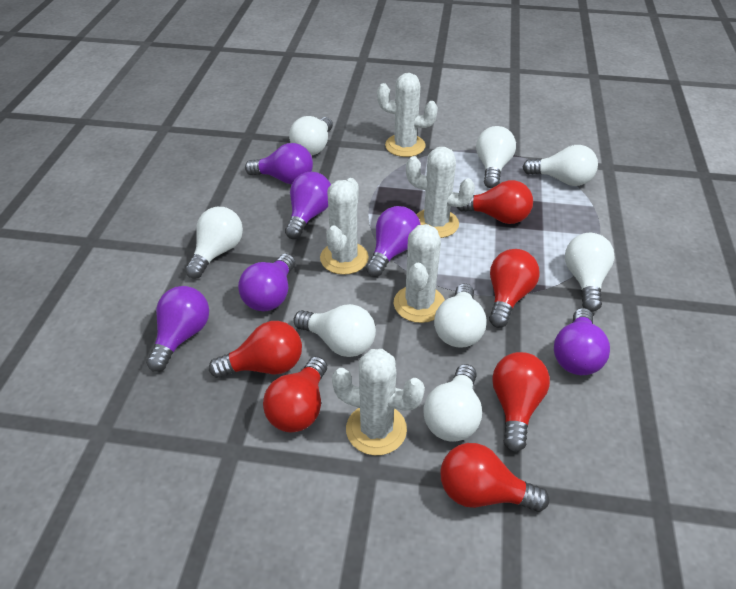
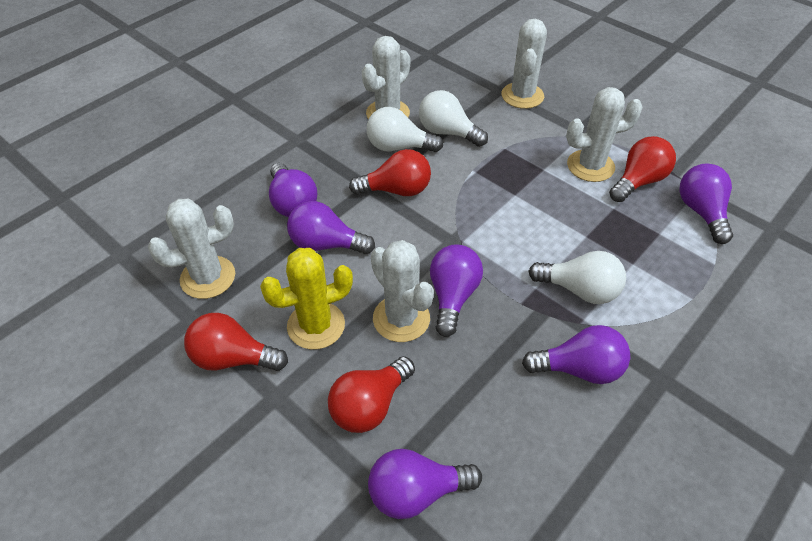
red light bulb: [209,321,302,378] [263,356,327,432] [440,443,549,512] [457,180,533,224] [489,249,540,328] [492,352,550,452] = 6 -> [184,313,288,371] [328,356,415,433] [349,149,431,196] [609,136,676,202] = 4
white light bulb: [185,207,243,279] [289,116,333,155] [294,304,376,357] [424,364,482,442] [434,283,487,348] [476,126,516,188] [523,145,598,186] [565,233,615,312] = 8 -> [366,107,443,152] [419,90,488,147] [528,251,626,304] = 3
yellow cactus: none = 0 -> [260,248,353,349] = 1

